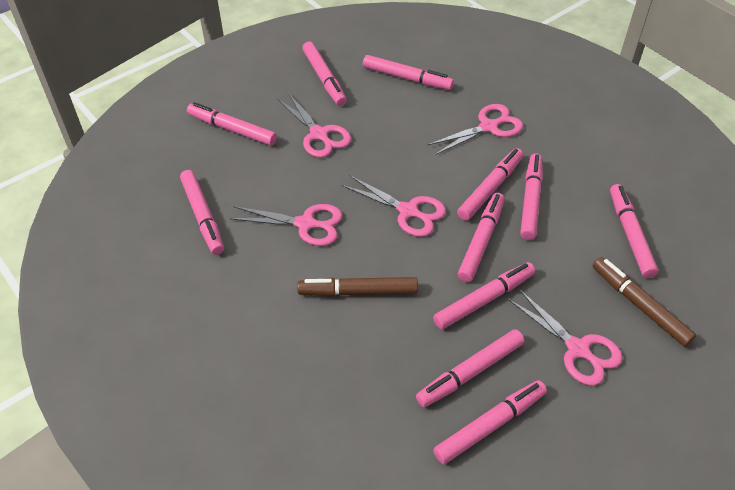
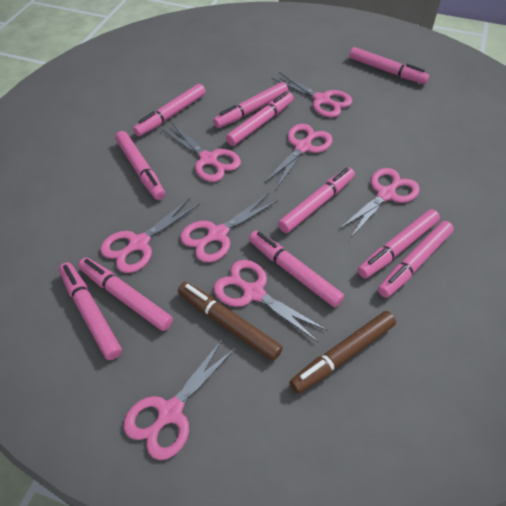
pink scissors: [229,204,342,246] [277,93,351,158] [341,175,446,237] [427,104,523,155] [508,289,623,386] = 5 -> [100,198,200,273] [124,338,236,460] [162,123,241,182] [180,193,279,262] [213,260,327,342] [264,124,333,189] [271,72,352,117] [338,168,420,239] = 8

